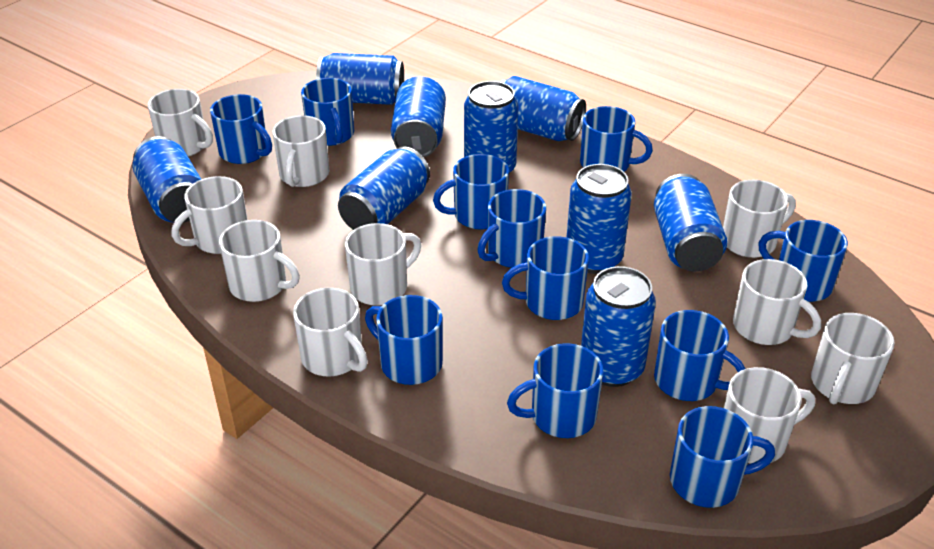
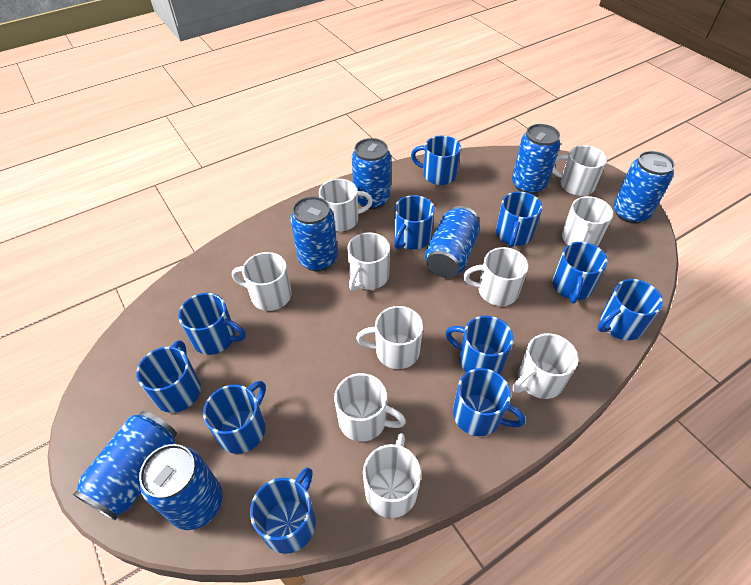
blue can: [133,136,201,223] [316,53,404,105] [338,146,430,230] [391,76,446,157] [464,81,519,174] [501,76,586,141] [566,164,632,274] [581,266,656,387] [654,174,727,272] = 9 -> [73,411,177,520] [139,444,223,530] [290,196,338,271] [352,138,391,209] [425,206,480,278] [512,124,560,194] [613,151,675,224] = 7

